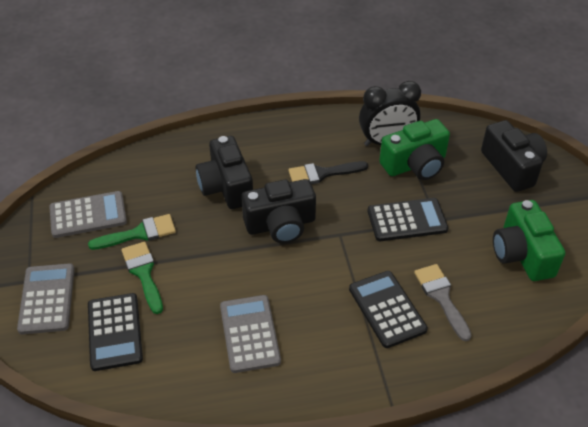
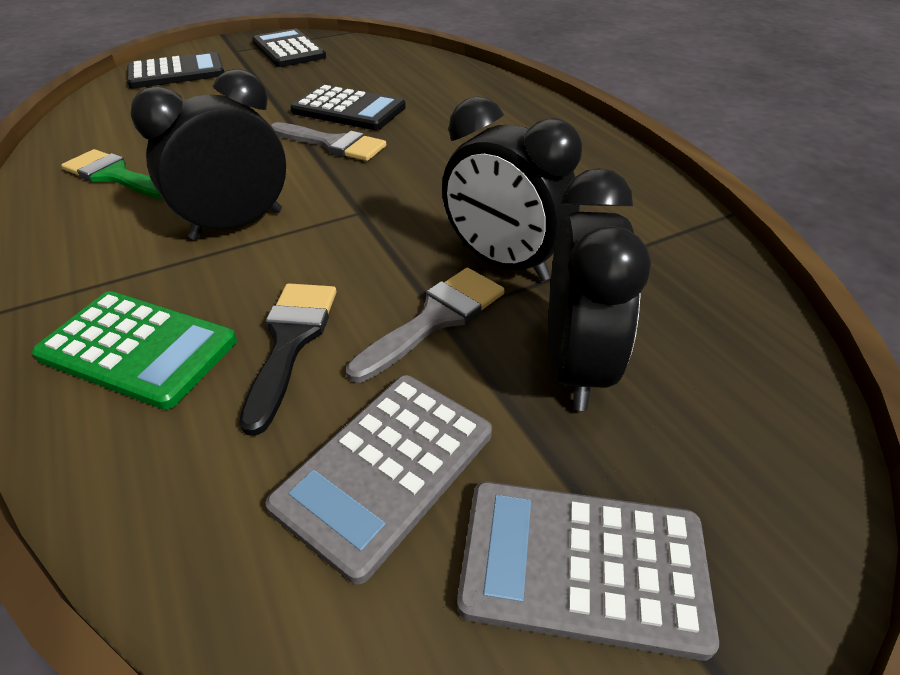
black camera: [196,136,253,209] [241,179,316,243] [481,120,547,192] = 3 -> none = 0
black clock: [359,81,421,146] = 1 -> [130,69,286,240] [442,96,582,281] [549,168,651,411] = 3
green brush: [88,214,176,250] [121,241,163,314] = 2 -> [61,149,163,200] = 1
green calculator: none = 0 -> [32,291,237,410] = 1
green camera: [379,119,450,180] [493,200,565,281] = 2 -> none = 0
grey brush: [414,264,472,341] = 1 -> [271,122,386,161] [346,268,505,383] = 2
grey calculator: [17,263,75,335] [49,191,127,238] [220,295,281,373] = 3 -> [265,375,492,584] [457,481,719,661] = 2

